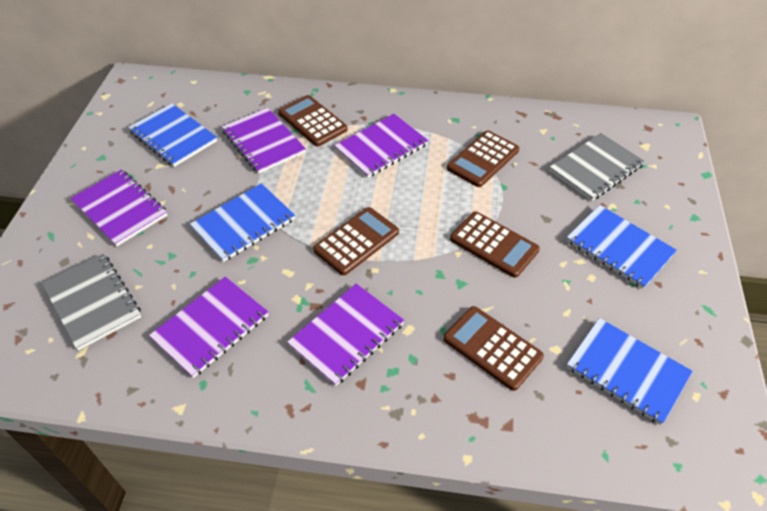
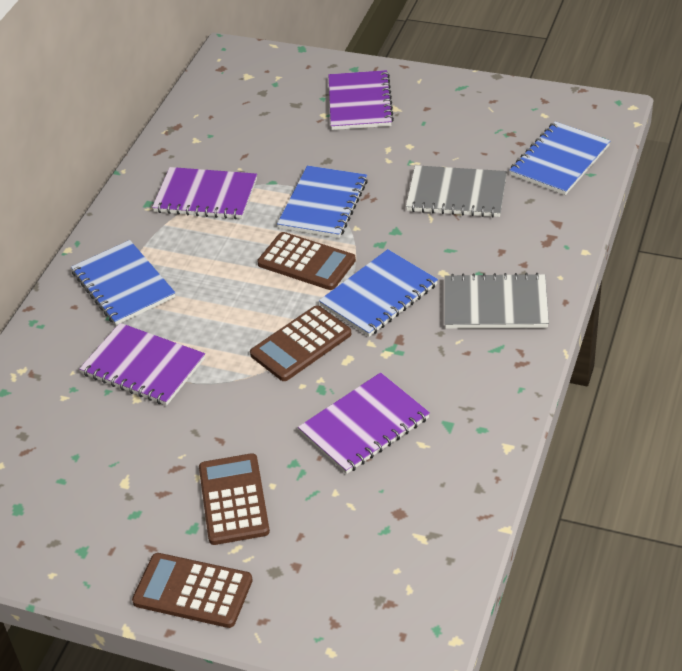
brown calculator: [278,95,348,147] [313,207,399,275] [443,306,544,391] [447,130,519,187] [450,211,540,278] = 5 -> [132,553,253,628] [199,453,270,545] [250,305,351,381] [257,232,356,290] = 4
purple notebook: [71,170,167,246] [149,276,268,378] [222,108,306,174] [287,283,404,386] [334,114,428,178] = 5 -> [79,323,205,406] [152,167,257,219] [298,372,430,474] [328,70,394,130] = 4

